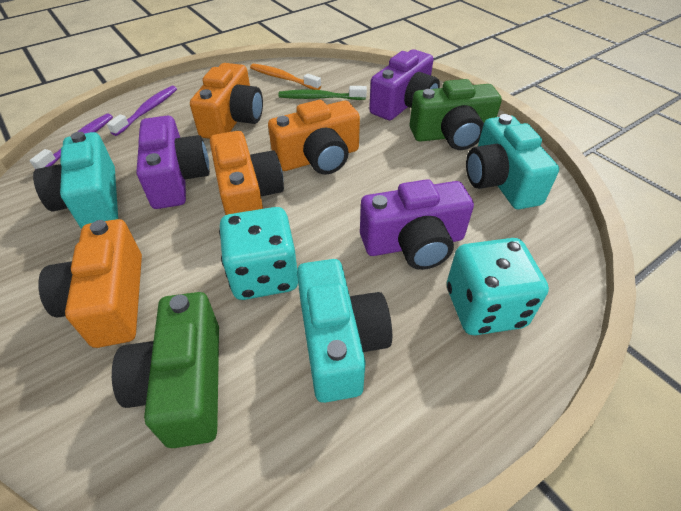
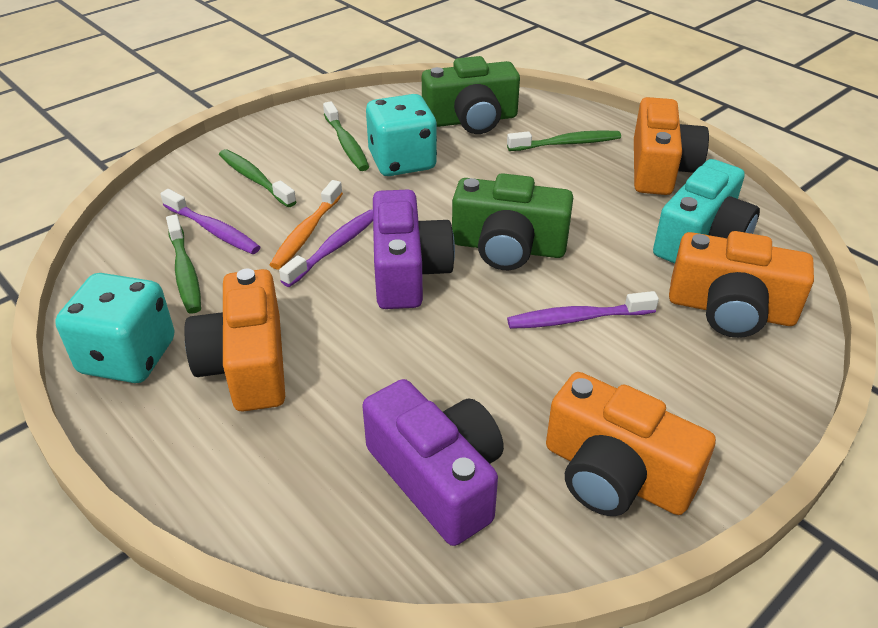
green toothbrush: [279,86,367,100] = 1 -> [166,214,201,314] [219,149,297,207] [323,101,369,171] [507,130,621,151] = 4
purple camera: [136,116,210,209] [360,179,474,270] [369,49,440,120] = 3 -> [362,379,504,546] [373,190,455,309] = 2
purple toothbrush: [29,113,113,170] [107,86,177,136] = 2 -> [160,189,260,254] [279,210,373,287] [507,291,659,329] = 3
turquoise camera: [33,132,118,229] [297,259,392,403] [466,114,559,209] = 3 -> [653,159,760,263] = 1

